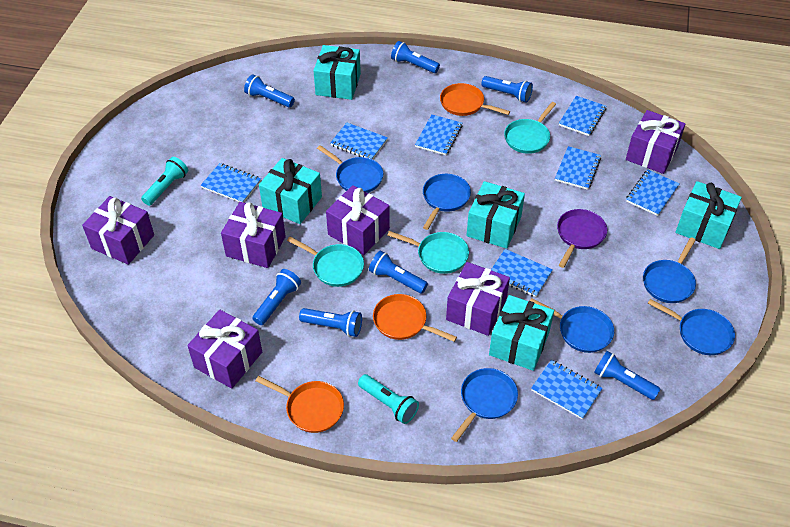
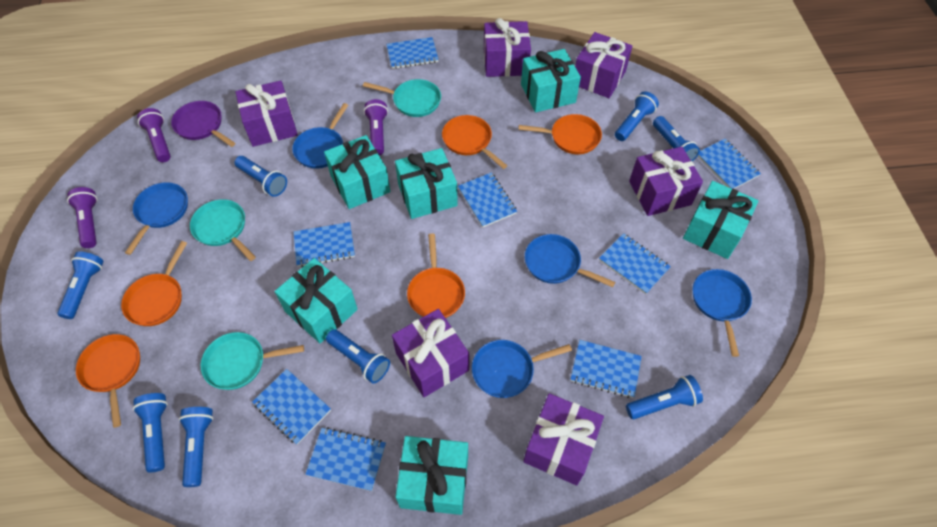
blue flashlight: [244,75,295,108] [253,269,301,325] [299,308,362,337] [369,251,428,294] [391,41,440,73] [481,76,533,103] [594,351,660,400] = 7 -> [57,252,104,319] [133,393,168,473] [179,407,213,487] [234,156,287,197] [326,329,390,384] [615,91,659,141] [626,375,703,419] [653,116,700,161] = 8
blue pan: [317,145,383,193] [423,174,471,230] [451,368,518,442] [530,298,614,353] [643,237,696,303] [648,299,735,355] = 6 -> [125,182,188,255] [292,103,348,169] [472,340,572,398] [525,234,615,287] [692,269,752,357] = 5
orange pan: [256,376,344,433] [373,294,457,342] [440,83,510,116] = 3 -> [76,334,140,428] [121,241,187,326] [407,233,465,318] [442,115,507,169] [518,114,602,154] = 5
purple flashlight: none = 0 -> [67,187,98,248] [137,108,171,162] [364,99,388,155] = 3
turquoise flashlight: [141,157,188,206] [358,374,419,424] = 2 -> none = 0
turquoise gift: [259,158,322,224] [313,45,361,100] [466,181,525,249] [489,295,554,371] [675,181,742,249] = 5 -> [275,258,358,343] [324,135,390,209] [395,148,458,219] [395,436,468,515] [521,49,581,112] [683,181,759,259] = 6

